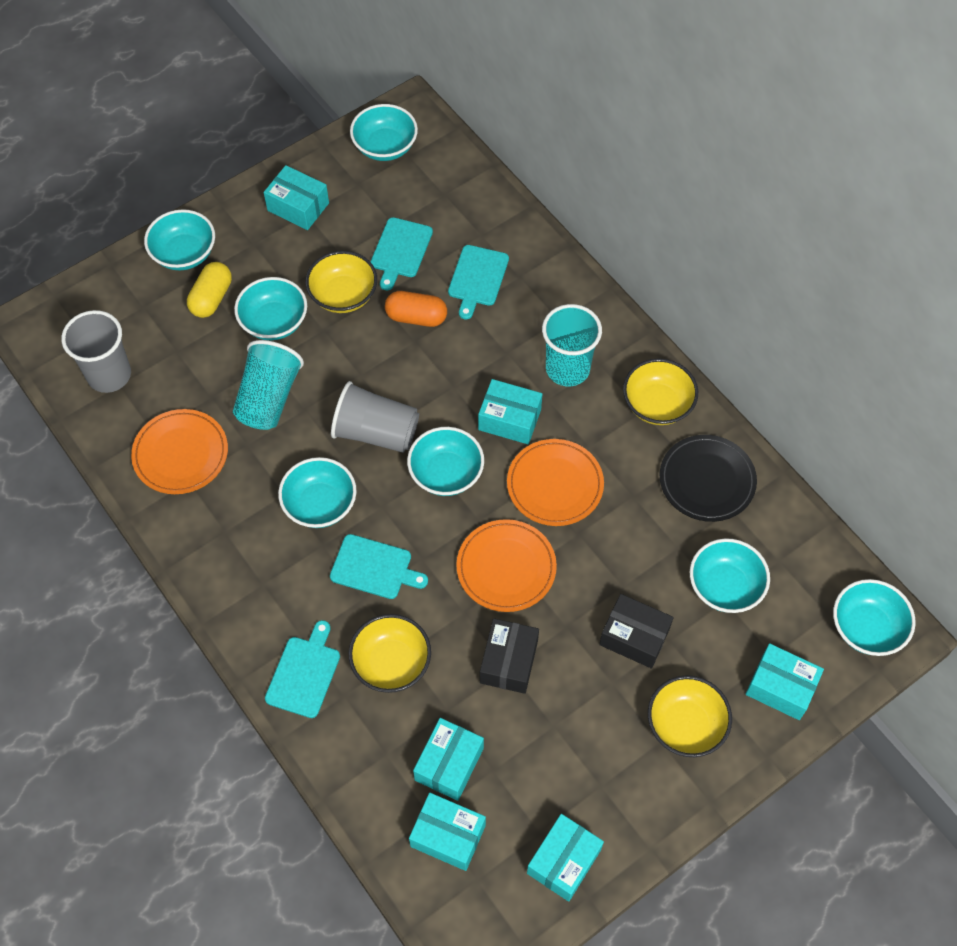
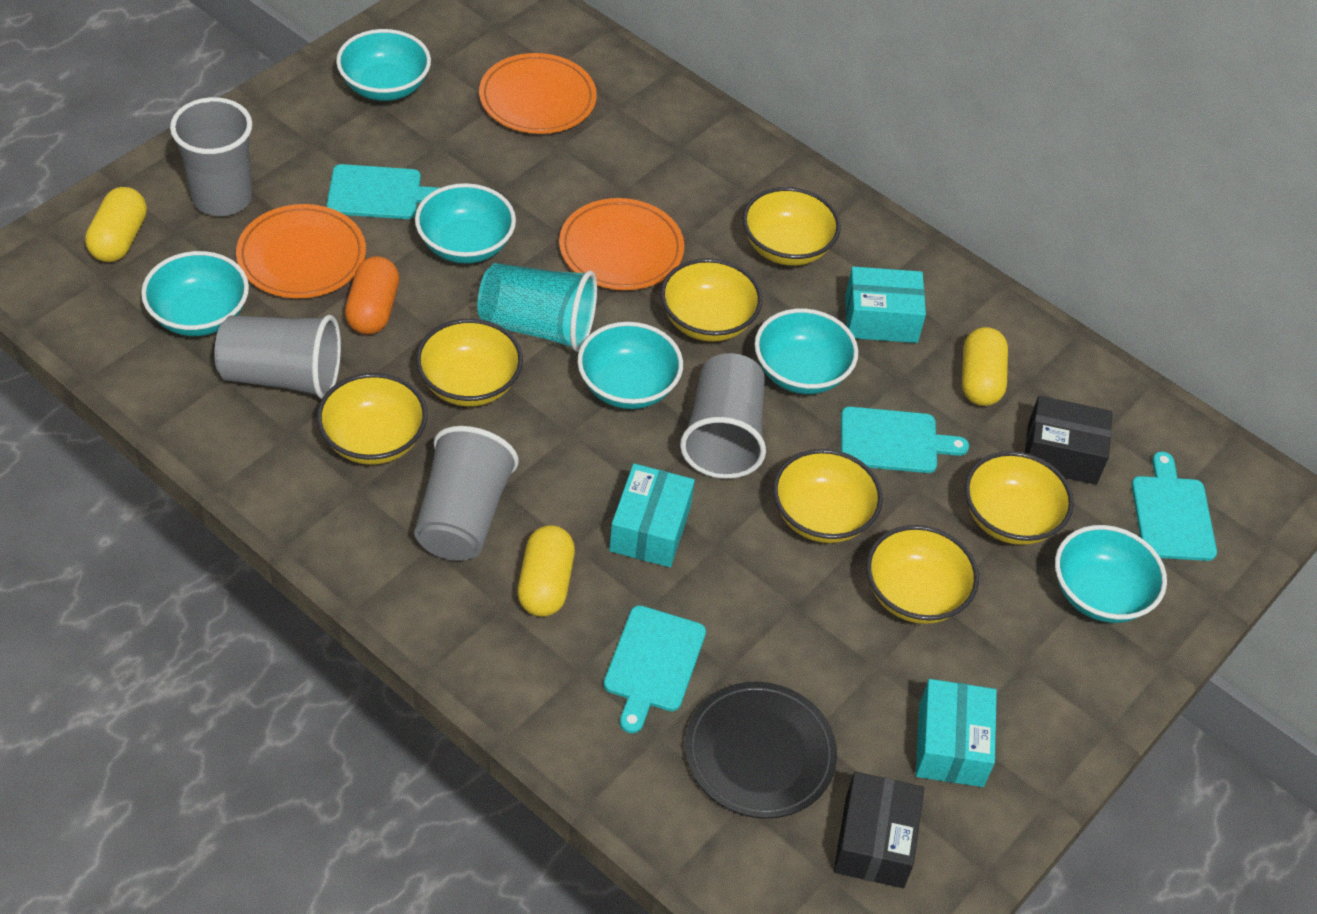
grey cup: [61,310,131,393] [331,381,419,453] = 2 -> [170,97,253,216] [214,315,341,399] [414,426,519,561] [680,353,766,479] = 4
turquoise bowl: [144,209,215,270] [234,277,307,340] [278,457,356,528] [350,104,418,161] [407,427,484,496] [690,538,770,613] [833,579,916,656] = 7 -> [141,251,249,336] [336,29,431,101] [415,183,516,263] [577,322,683,409] [755,309,858,394] [1055,525,1167,623] = 6
turquoise box: [264,165,329,230] [409,793,486,871] [413,718,484,801] [478,379,542,444] [527,814,604,902] [745,643,824,720] = 6 -> [609,463,695,567] [845,266,926,343] [916,679,997,787] = 3
turquoise cup: [233,340,304,430] [542,304,602,386] = 2 -> [477,263,597,352] = 1
yellow bowl: [305,251,377,313] [349,614,431,693] [623,358,698,425] [648,675,732,757] = 4 -> [317,373,427,465] [416,319,523,407] [660,258,762,342] [742,187,841,266] [773,449,883,543] [866,525,979,624] [964,451,1074,545] = 7
yellow capsule: [187,262,232,318] = 1 -> [85,187,147,262] [517,525,575,617] [962,327,1008,406] = 3

